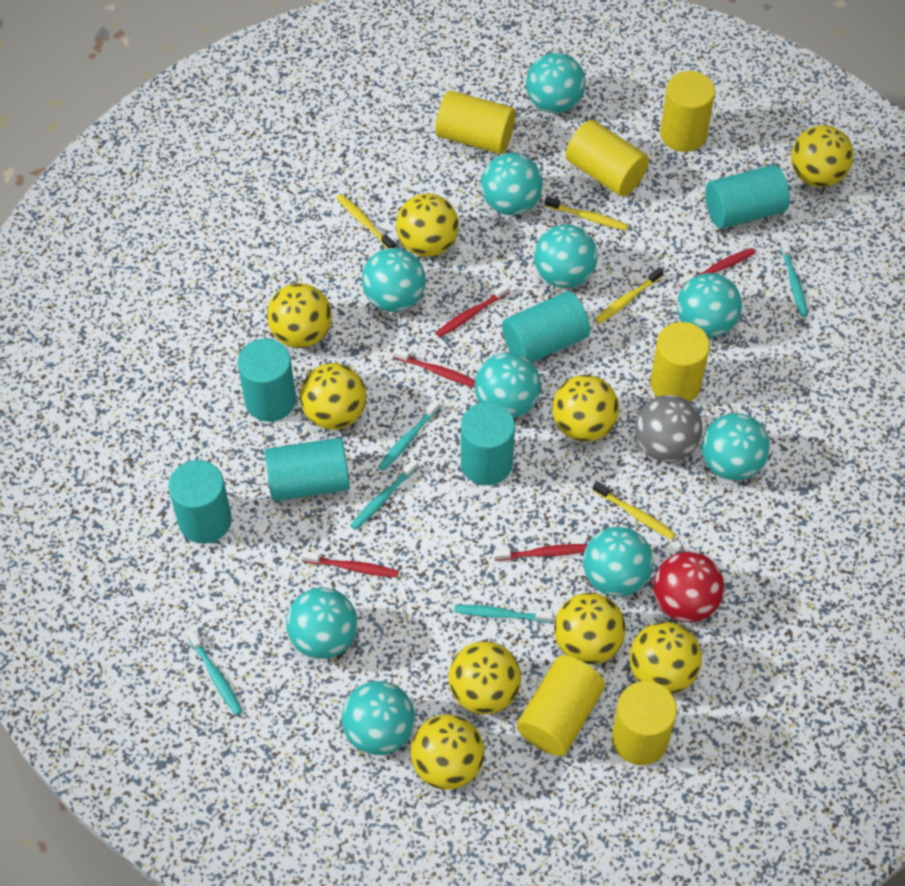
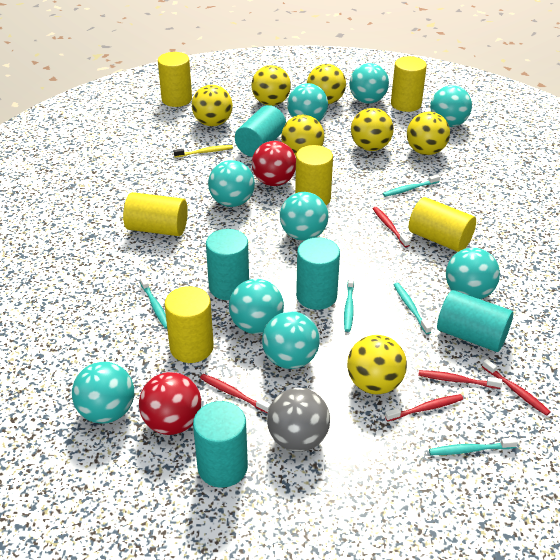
red ball: [653,552,724,622] = 1 -> [139,372,202,435] [252,141,296,186] = 2
turquoise ball: [286,587,357,659] [342,681,415,755] [362,248,426,312] [475,353,541,418] [481,153,543,215] [526,53,585,113] [534,224,598,288] [583,527,654,597] [677,273,742,338] [701,413,770,481] = 10 -> [72,362,134,424] [208,160,255,207] [229,279,284,334] [262,311,320,369] [280,192,328,241] [287,83,328,121] [350,63,389,104] [430,85,472,127] [446,248,500,299] = 9
turquoise cylinder: [168,460,232,544] [238,339,296,422] [265,438,350,501] [461,402,515,485] [502,291,590,363] [705,165,790,229] = 6 -> [193,401,248,488] [206,229,249,300] [235,105,286,157] [296,237,340,310] [437,290,513,352] = 5
yellow ball: [267,283,332,348] [300,363,366,430] [396,194,459,257] [410,715,485,790] [448,641,521,714] [552,375,619,442] [554,593,626,665] [630,622,702,694] [791,125,854,187] = 9 -> [192,85,233,126] [251,65,291,106] [281,115,324,156] [307,64,346,104] [347,335,407,394] [351,108,394,151] [407,112,450,155] = 7
yellow toothbrush: [336,194,396,248] [545,196,628,231] [593,481,676,540] [595,267,664,324] = 4 -> [173,145,233,158] = 1

